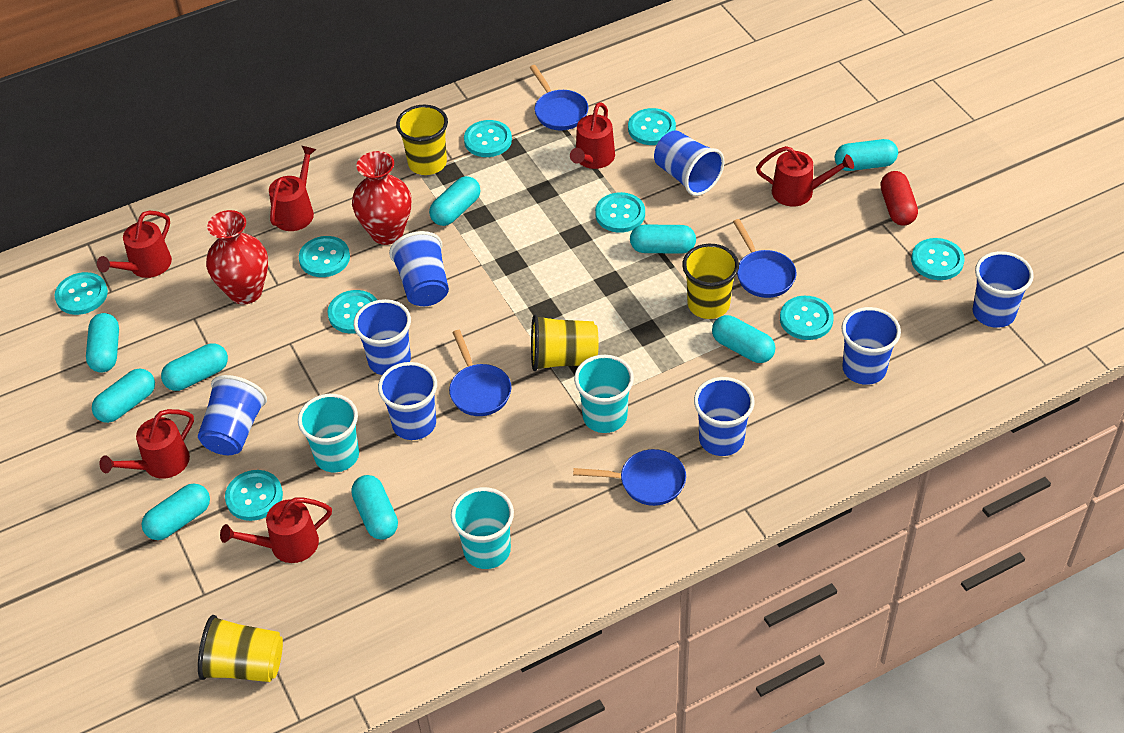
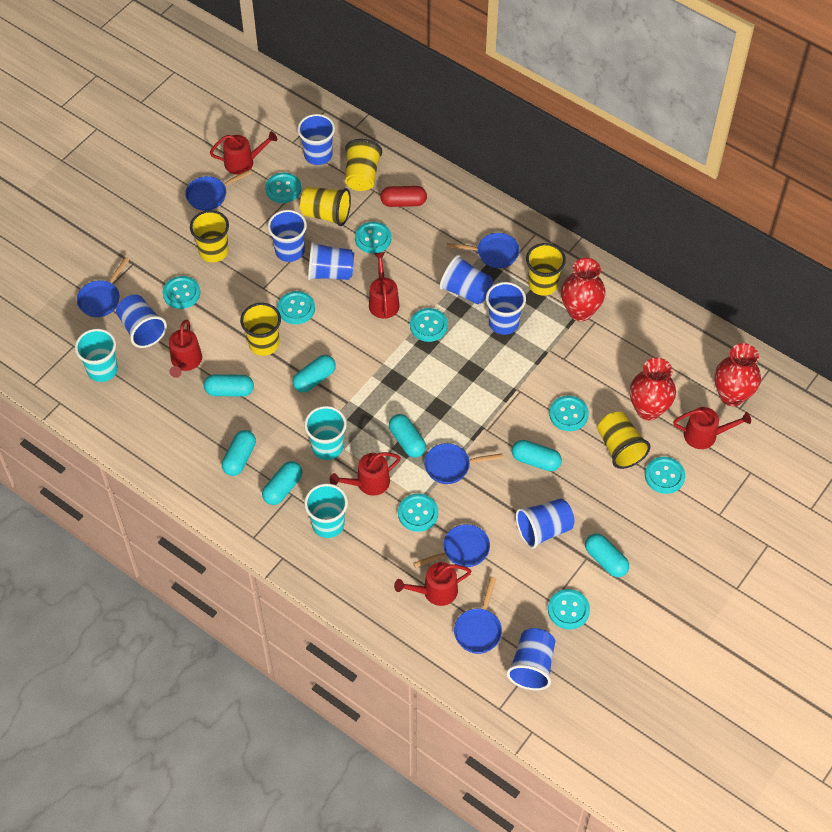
blue pan: [449,330,511,416] [529,65,588,130] [573,449,686,506] [733,219,796,298] = 4 -> [77,258,129,317] [185,169,252,211] [413,524,490,568] [424,443,503,484] [447,233,520,268] [454,577,502,654] = 6
red vase: [206,210,268,304] [352,151,411,245] = 2 -> [561,258,606,321] [630,357,676,420] [714,343,761,406] = 3
turquoise capsule: [86,313,119,372] [92,368,155,423] [141,484,210,540] [161,343,228,391] [351,475,398,540] [429,176,480,226] [630,224,696,254] [712,315,775,363] [835,139,898,171] = 9 -> [204,374,254,397] [222,430,256,476] [262,461,302,505] [292,355,336,393] [389,414,426,457] [512,440,562,471] [585,533,629,577] = 7
yellow cup: [198,615,283,682] [396,105,448,175] [531,315,598,371] [682,244,739,319] = 4 -> [190,210,229,262] [240,303,281,356] [300,186,351,226] [345,139,382,191] [526,243,566,296] [598,412,651,469] = 6

